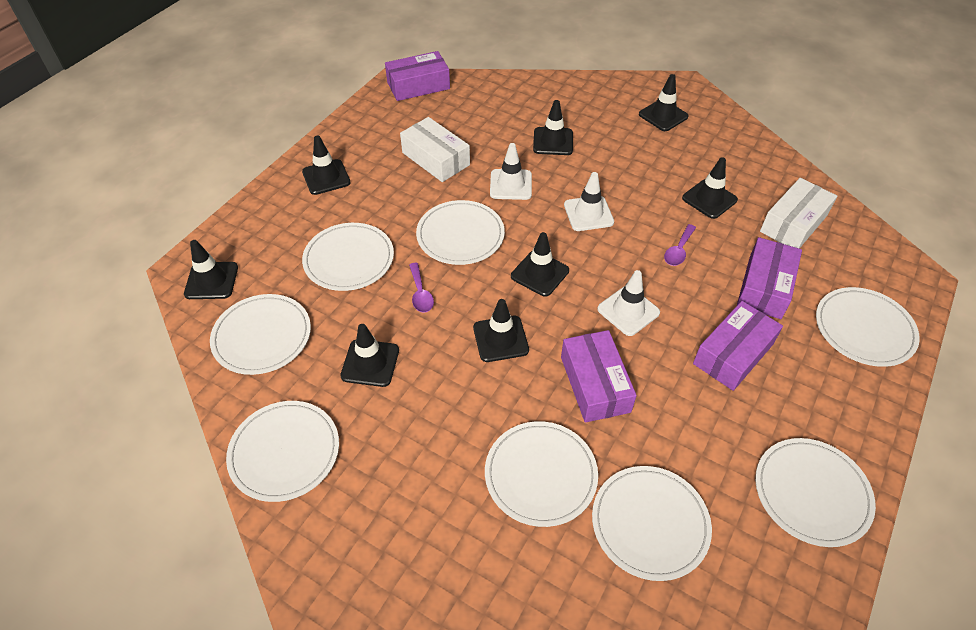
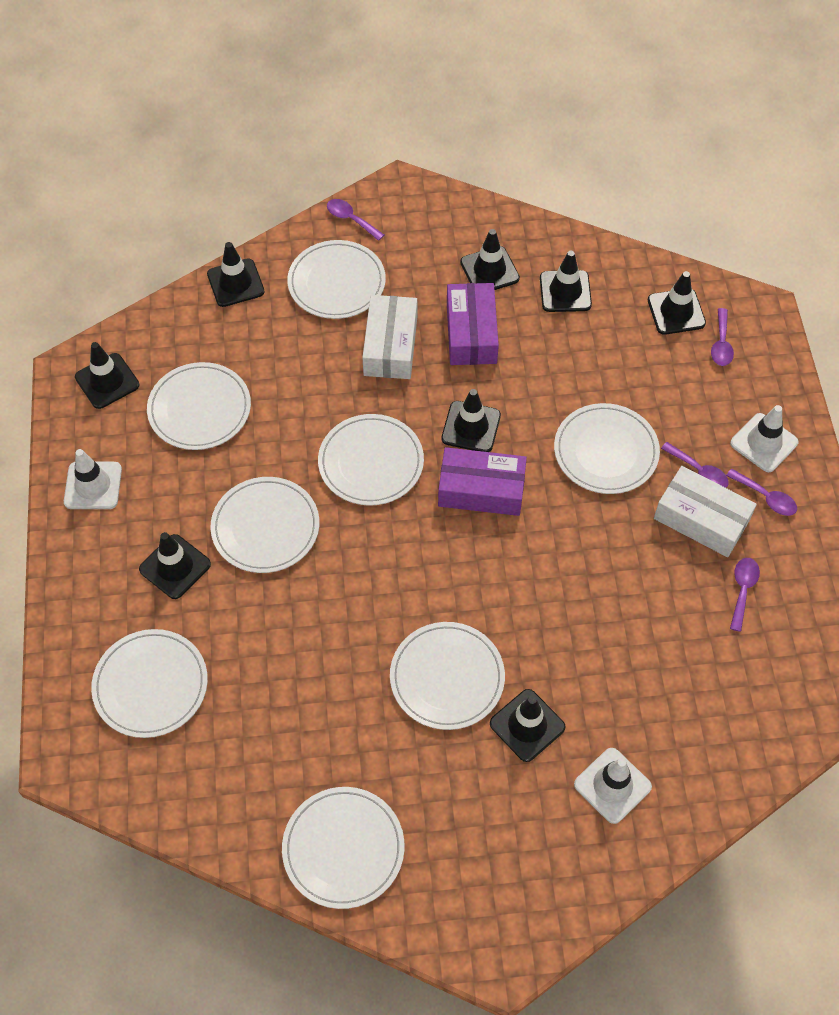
purple box: [385,51,450,101] [561,330,637,423] [693,301,783,391] [737,237,802,319] = 4 -> [438,447,527,516] [447,283,499,365] = 2
purple spoon: [409,263,434,312] [664,224,696,266] = 2 -> [327,199,384,241] [661,442,729,488] [711,308,734,366] [726,469,797,516] [730,558,760,632] = 5

